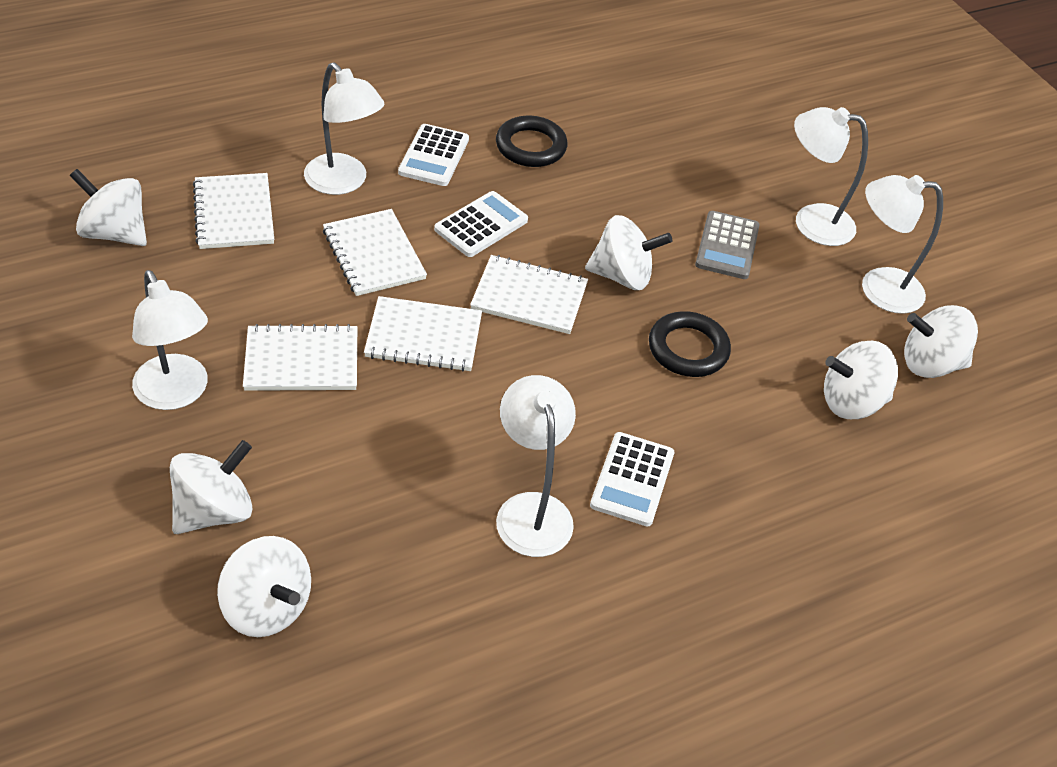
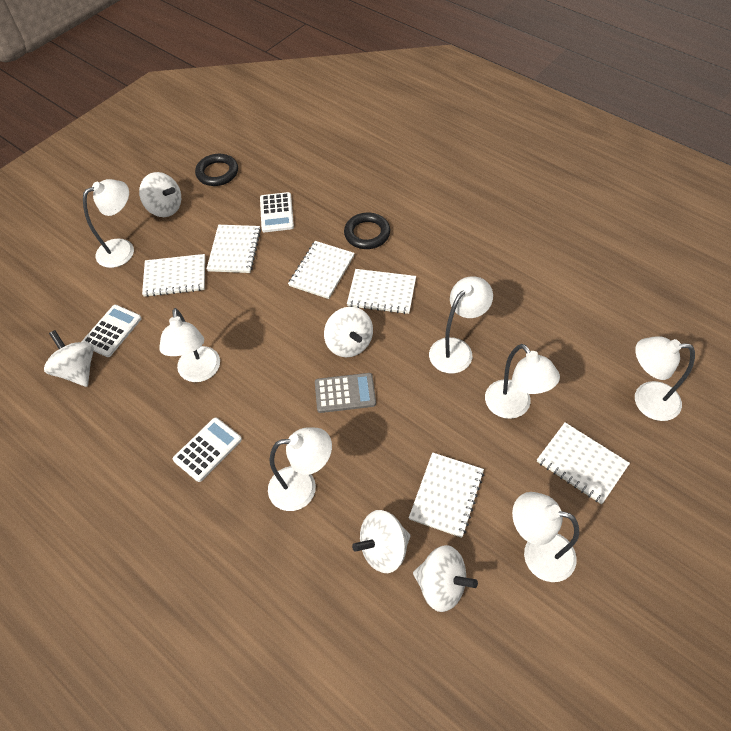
white lamp: [132,270,208,410] [304,62,384,195] [496,375,576,557] [794,107,868,246] [862,175,943,314] = 5 -> [83,179,134,268] [159,308,220,382] [268,427,332,511] [429,276,493,373] [485,344,560,419] [512,492,579,582] [635,336,695,421] = 7
white notebook: [193,173,274,249] [243,324,357,391] [323,209,427,296] [364,296,482,372] [470,255,588,334] = 5 -> [142,254,205,297] [207,225,261,273] [288,241,355,299] [347,269,416,314] [409,452,484,538] [537,422,630,504] = 6
white spinning top: [69,169,147,246] [170,440,252,534] [217,536,311,637] [585,215,672,290] [824,341,898,419] [904,305,978,378] = 6 -> [44,330,94,387] [139,172,181,217] [324,307,373,357] [352,510,411,573] [413,545,478,612] = 5

